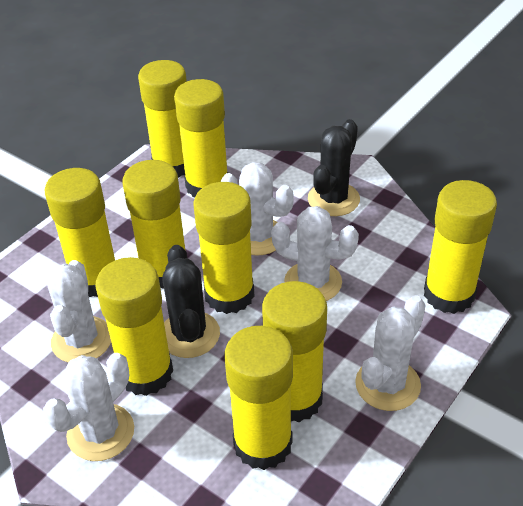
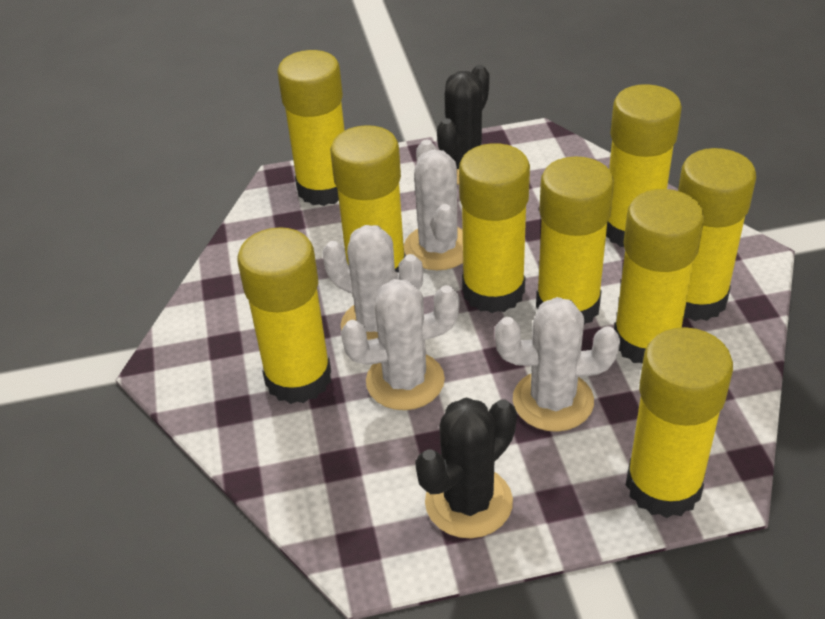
white cactus: [43,353,134,461] [46,260,111,363] [221,162,293,256] [271,206,359,301] [355,296,426,411] = 5 -> [322,225,423,340] [341,279,460,410] [404,140,463,270] [495,297,620,432] = 4

